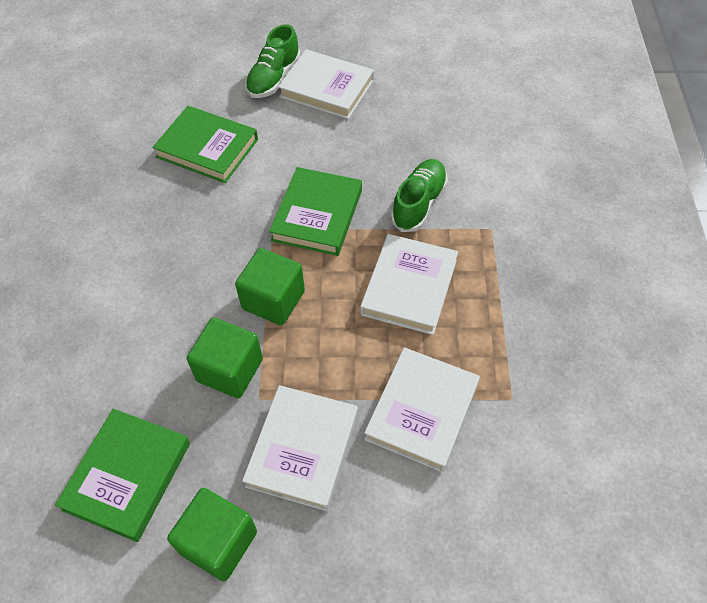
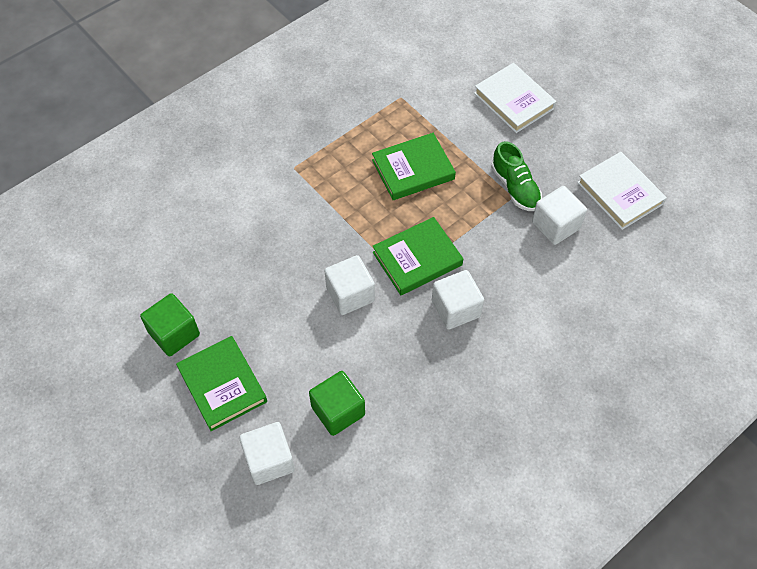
green cube: [167,488,257,581] [187,318,263,399] [235,248,305,325] = 3 -> [140,293,200,357] [309,371,365,436] = 2
green shoe: [245,24,300,98] [391,159,448,232] = 2 -> [491,141,542,211] = 1
white book: [242,385,358,511] [278,49,374,119] [360,234,458,335] [364,347,480,472] = 4 -> [474,63,557,133] [577,152,667,230] = 2
white cube: none = 0 -> [239,422,295,485] [324,255,375,315] [432,270,484,330] [532,186,587,245] = 4

